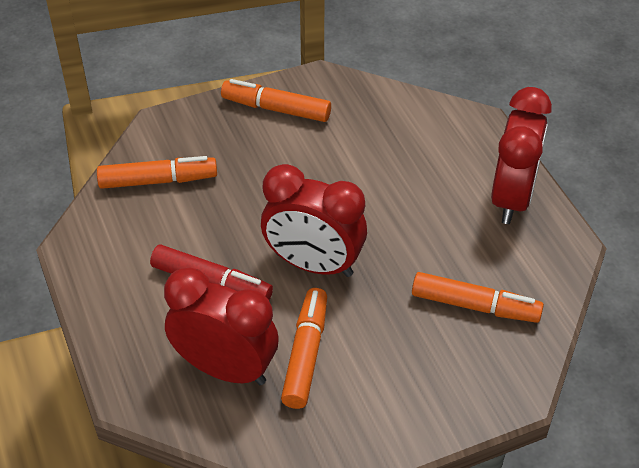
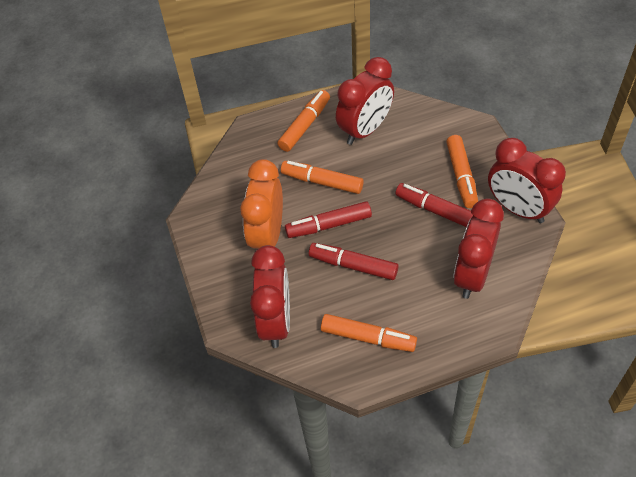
orange clock: none = 0 -> [240,159,283,249] = 1
red clock: [164,267,279,385] [261,164,367,277] [491,87,552,224] = 3 -> [250,245,290,348] [336,57,394,145] [453,198,504,299] [488,138,566,223] = 4
red marker: [150,244,273,300] = 1 -> [285,201,372,238] [309,243,399,280] [395,183,473,227] = 3

